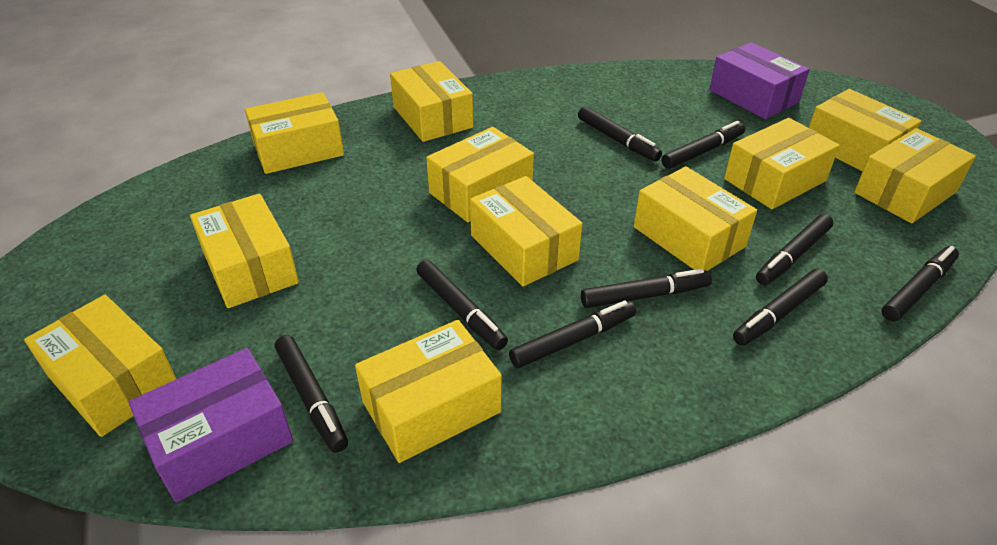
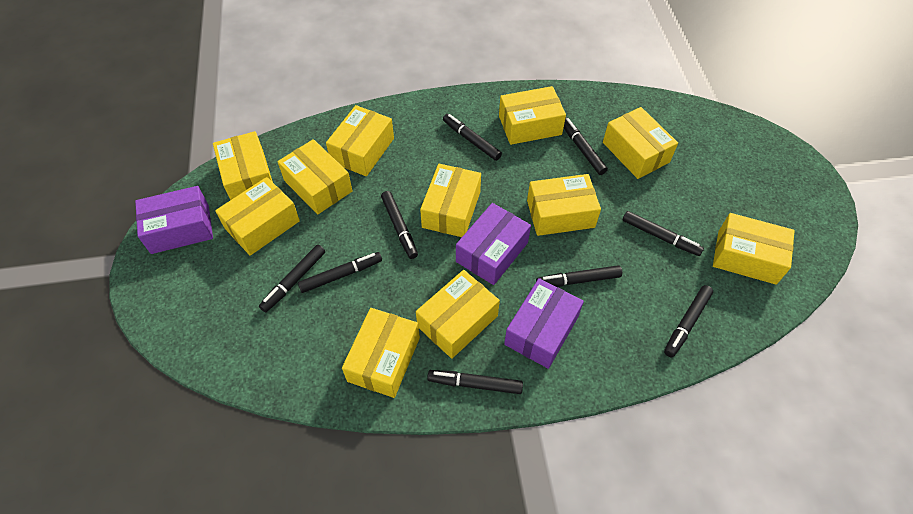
purple box: [129,348,293,502] [709,42,810,119] = 2 -> [135,186,213,254] [456,203,531,285] [504,278,584,369] = 3

